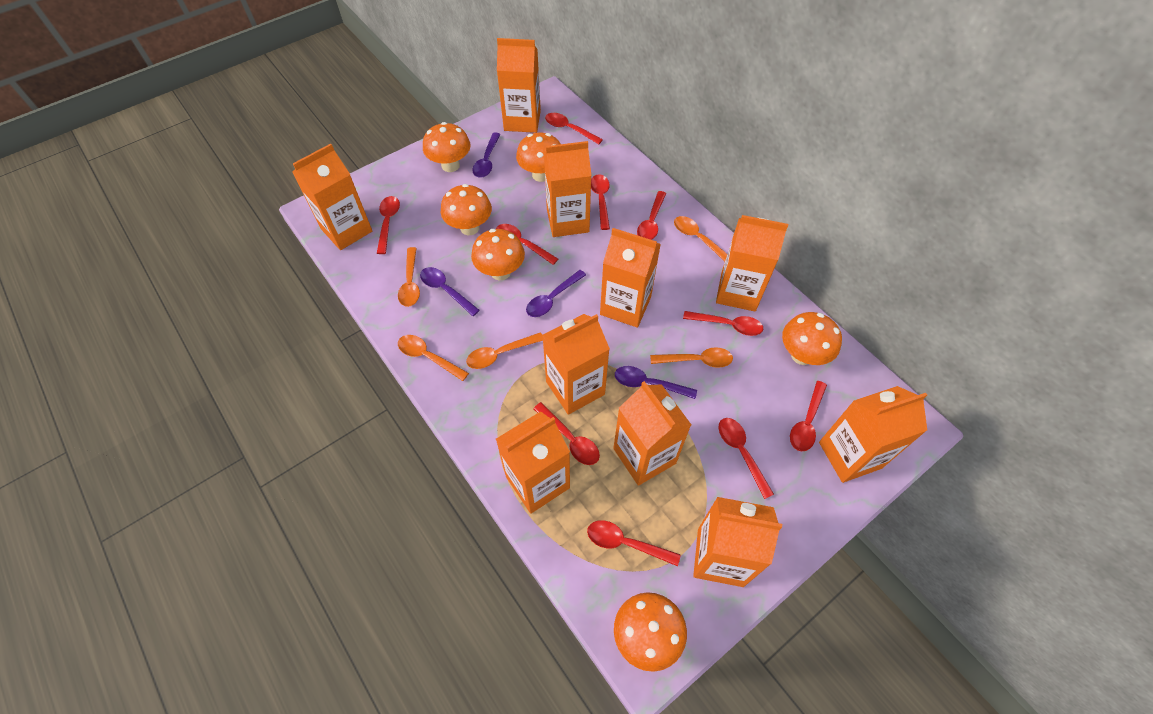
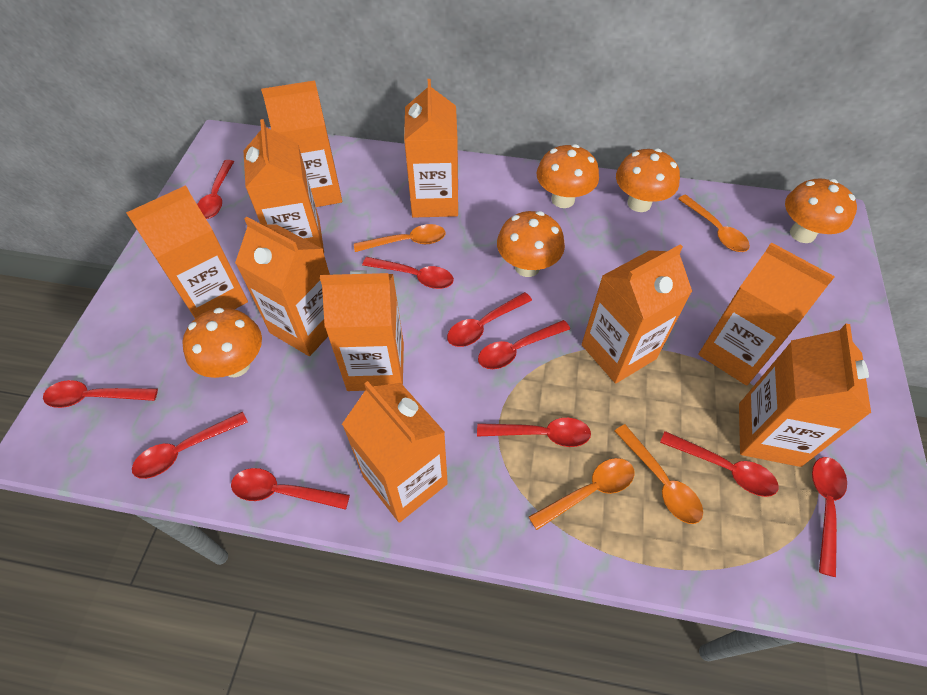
orange mushroom: [423,122,471,172] [441,184,492,235] [471,229,525,280] [516,133,561,182] [614,592,687,672] [782,312,842,365] = 6 -> [182,308,262,378] [497,211,565,277] [536,144,599,208] [616,148,680,212] [785,178,857,243] = 5
orange spoon: [398,247,420,307] [398,335,469,381] [466,332,543,369] [650,347,733,368] [674,216,727,262] = 5 -> [354,224,445,252] [529,458,635,530] [615,424,703,524] [678,195,750,252] = 4
purple spoon: [420,267,480,316] [472,132,501,178] [526,270,586,317] [615,366,697,399] = 4 -> none = 0

